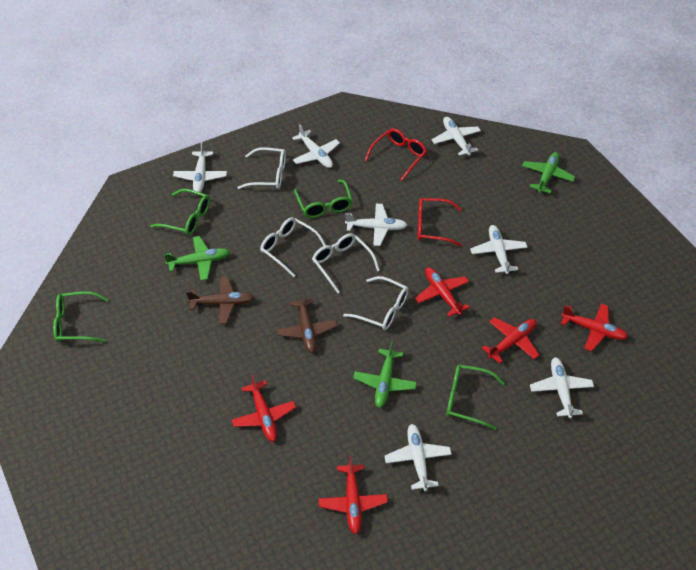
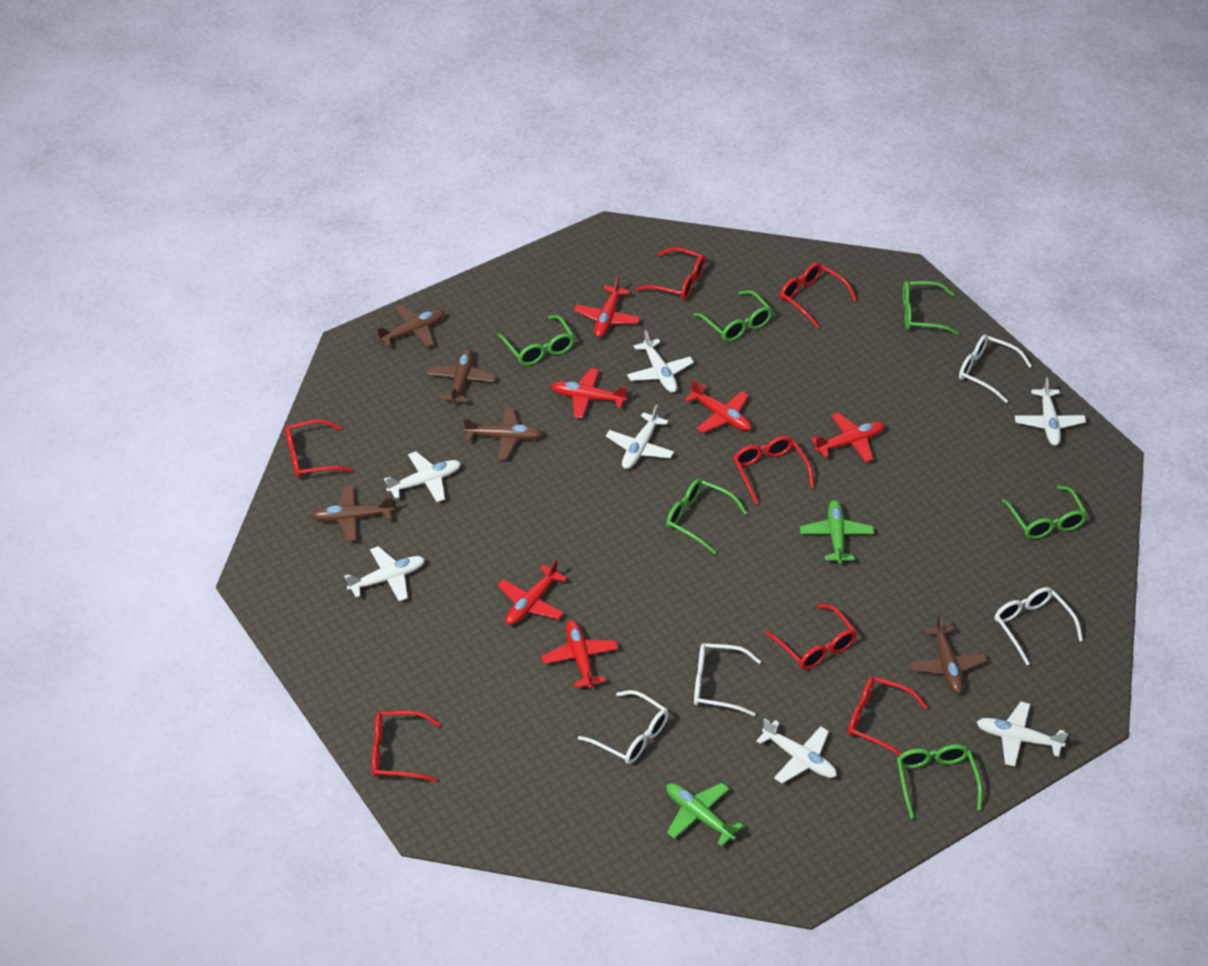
brown plane: [186,276,255,324] [276,291,337,353] = 2 -> [311,486,394,541] [374,305,445,348] [427,348,496,404] [463,407,543,459] [909,614,987,694] = 5
green glasses: [53,291,109,342] [150,189,210,235] [294,180,353,218] [446,364,505,430] = 4 -> [497,315,575,365] [666,479,747,554] [693,290,772,342] [897,744,982,819] [903,281,959,335] [1001,485,1087,539] = 6
green plane: [164,236,230,281] [353,341,417,408] [522,152,575,193] = 3 -> [666,783,743,847] [800,500,874,564] = 2
red glasses: [365,128,427,181] [418,198,462,246] = 2 -> [285,419,353,478] [372,711,441,782] [636,247,706,300] [733,436,814,505] [766,604,857,670] [780,263,857,329] [848,676,928,756] = 7
red plane: [232,375,296,442] [318,456,388,534] [415,267,470,317] [482,317,539,364] [561,304,628,351] = 5 -> [498,559,567,625] [541,620,619,689] [551,368,627,418] [574,276,641,337] [684,379,751,433] [811,412,885,462] = 6

